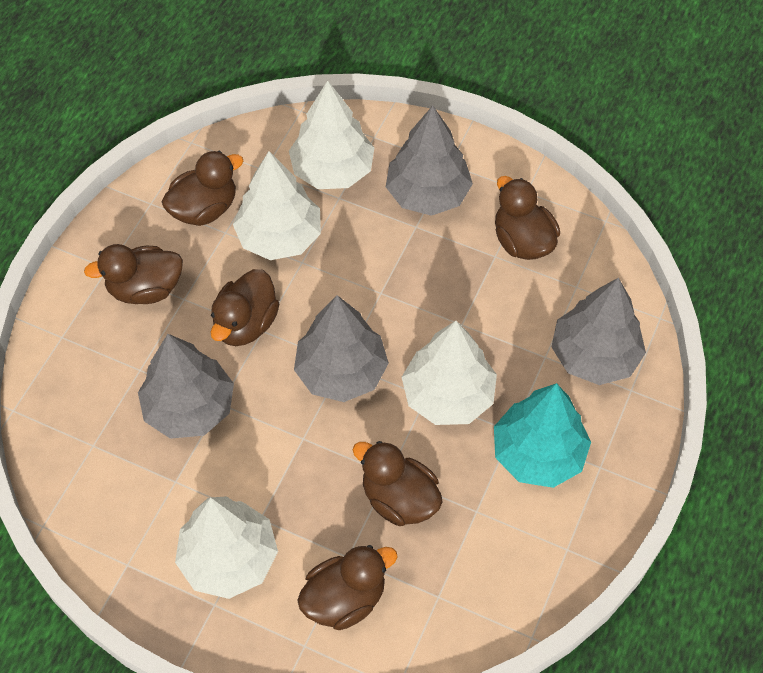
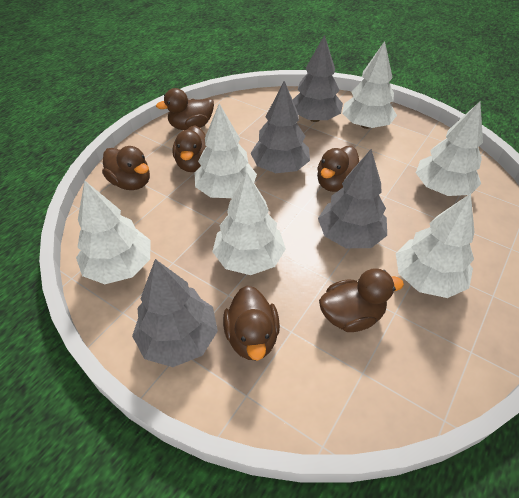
turquoise tree: [494,383,591,488] = 1 -> none = 0
white tree: [175,496,278,599] [233,151,321,260] [289,81,375,189] [402,321,497,425] = 4 -> [76,180,151,284] [194,103,257,198] [212,172,286,275] [342,41,397,129] [396,193,474,298] [416,102,483,196] = 6

